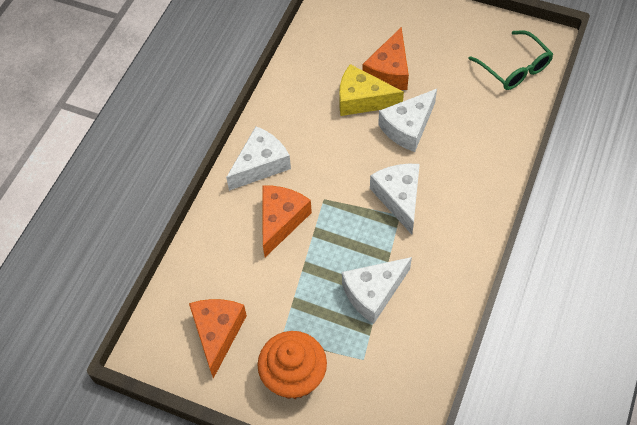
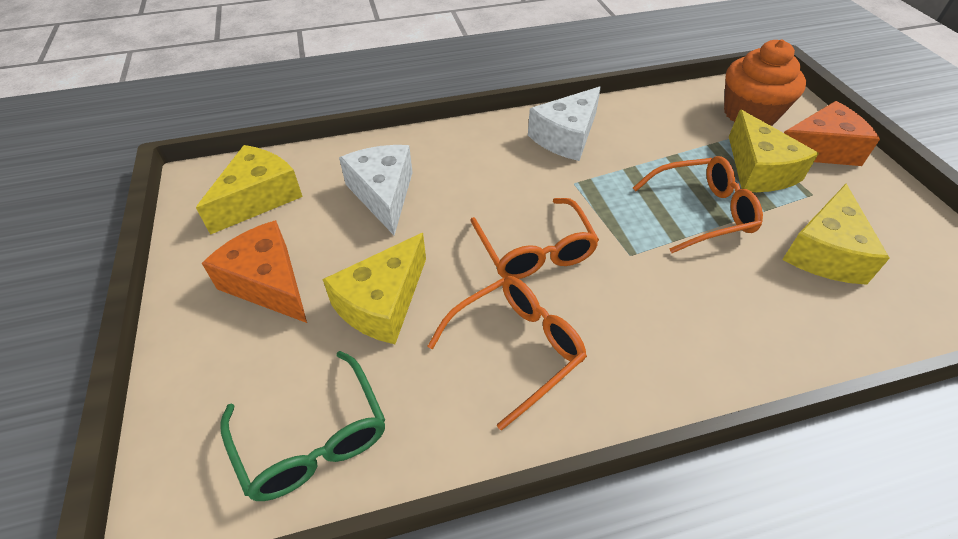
orange cheese: [189,299,247,379] [262,185,312,257] [362,27,409,90] = 3 -> [202,220,307,323] [784,101,880,166] = 2
orange glasses: none = 0 -> [427,276,587,431] [470,198,599,279] [633,156,763,253] = 3
white cheese: [226,126,291,191] [342,257,412,324] [370,164,420,234] [378,89,437,152] = 4 -> [339,145,413,235] [528,86,601,161] = 2
yellow cheese: [339,64,404,116] = 1 -> [196,145,303,235] [322,233,426,344] [729,110,819,192] [782,184,890,285] = 4

